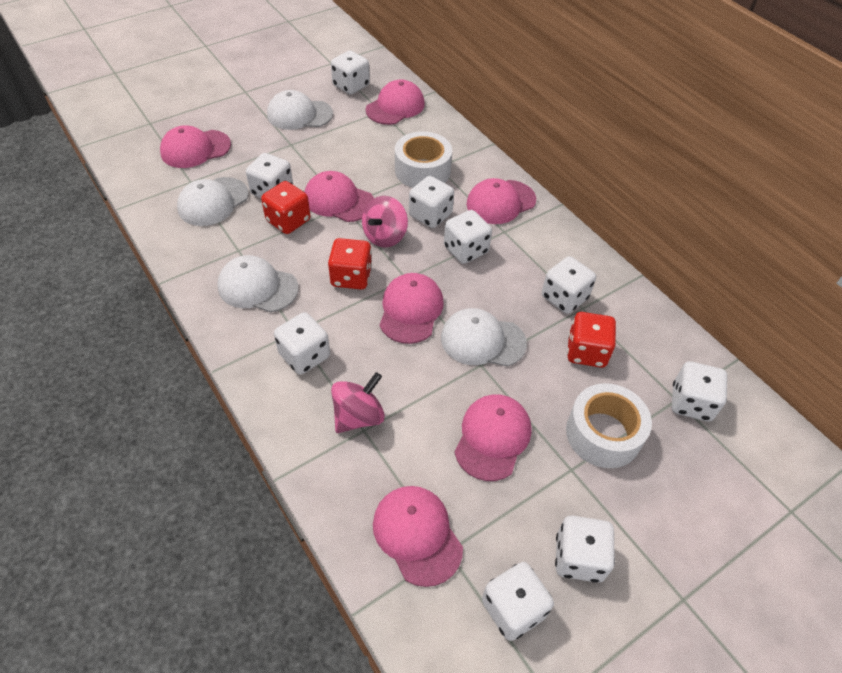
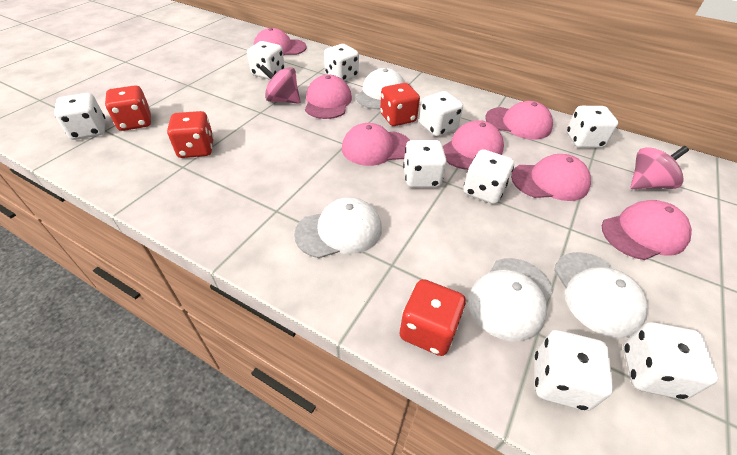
red dice: [261,181,310,234] [328,238,372,290] [567,312,616,368] = 3 -> [105,85,151,131] [167,111,214,158] [380,83,420,126] [399,279,466,356] = 4
white tape: [395,131,452,188] [566,383,652,468] = 2 -> none = 0

